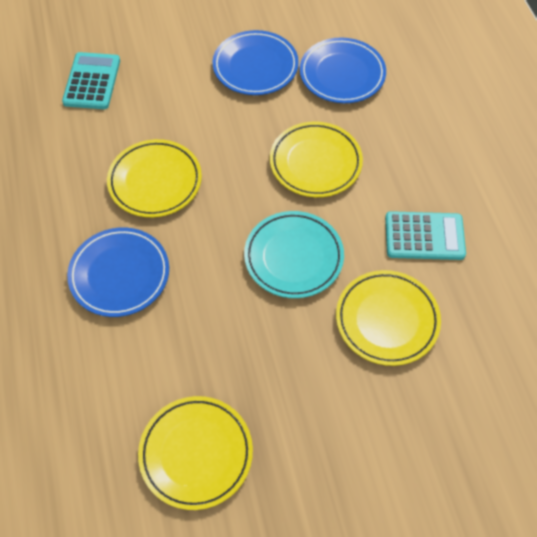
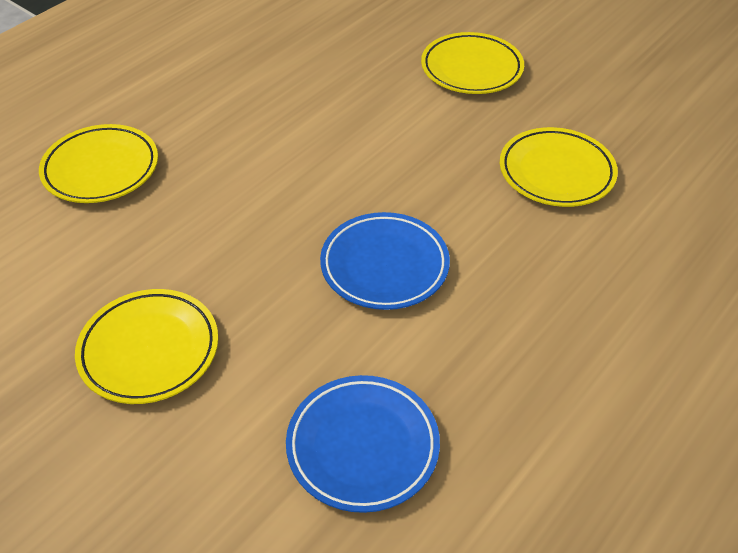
blue plate: [67,227,169,317] [213,30,299,95] [300,38,386,103] = 3 -> [286,375,440,513] [320,212,450,310] = 2
turquoise calculator: [62,52,120,109] [385,211,466,260] = 2 -> none = 0
turquoise plate: [244,211,344,298] = 1 -> none = 0

